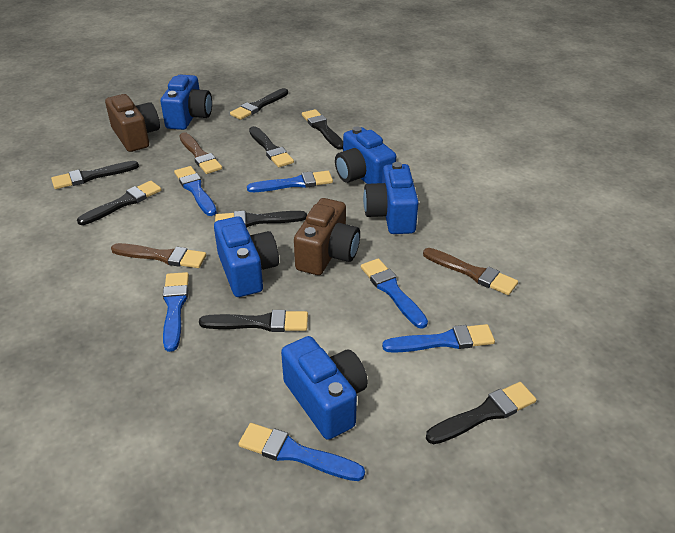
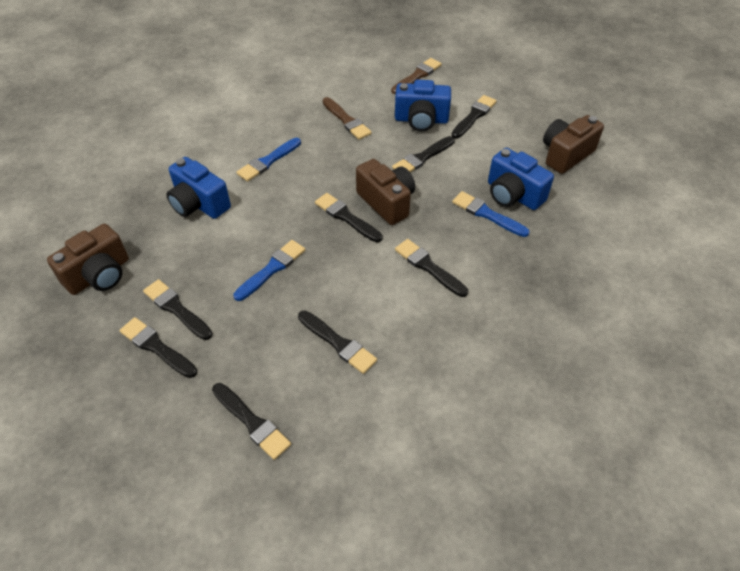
blue brush: [163,272,189,352] [174,166,217,216] [239,423,365,481] [247,171,333,192] [361,258,428,329] [382,324,495,353] = 6 -> [233,240,305,301] [236,138,301,182] [452,191,530,237] = 3
blue camera: [160,75,212,130] [214,216,279,297] [281,336,368,440] [335,127,396,184] [363,162,419,234] = 5 -> [166,157,231,219] [395,80,451,131] [488,148,554,210] = 3
brown brush: [111,243,206,268] [179,132,222,174] [423,248,518,295] = 3 -> [322,97,372,140] [391,58,442,94] = 2
brown camera: [105,94,160,152] [294,198,360,275] = 2 -> [47,224,129,295] [356,159,415,225] [543,115,604,174] = 3

